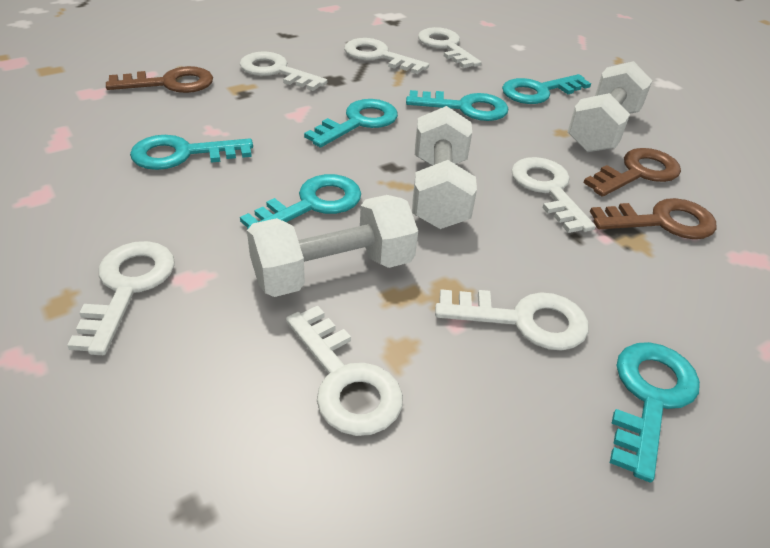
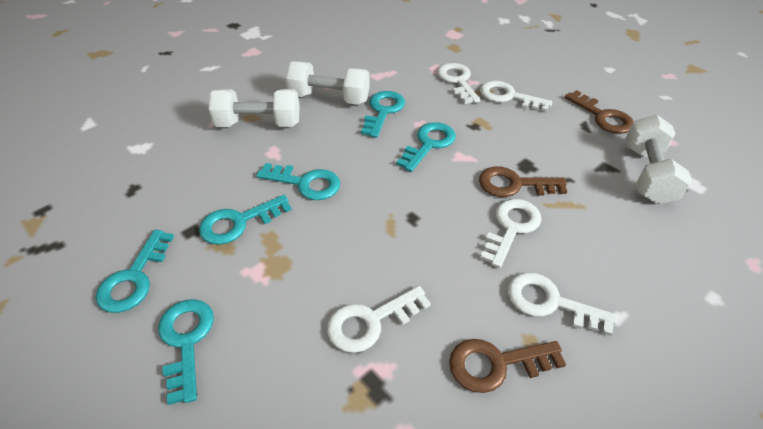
white key: [67,241,175,355] [240,51,327,91] [286,306,403,436] [344,38,429,74] [418,27,482,68] [435,289,589,351] [511,157,596,233] = 7 -> [327,286,431,353] [437,63,480,104] [480,81,553,112] [480,199,541,268] [508,272,617,336] = 5

